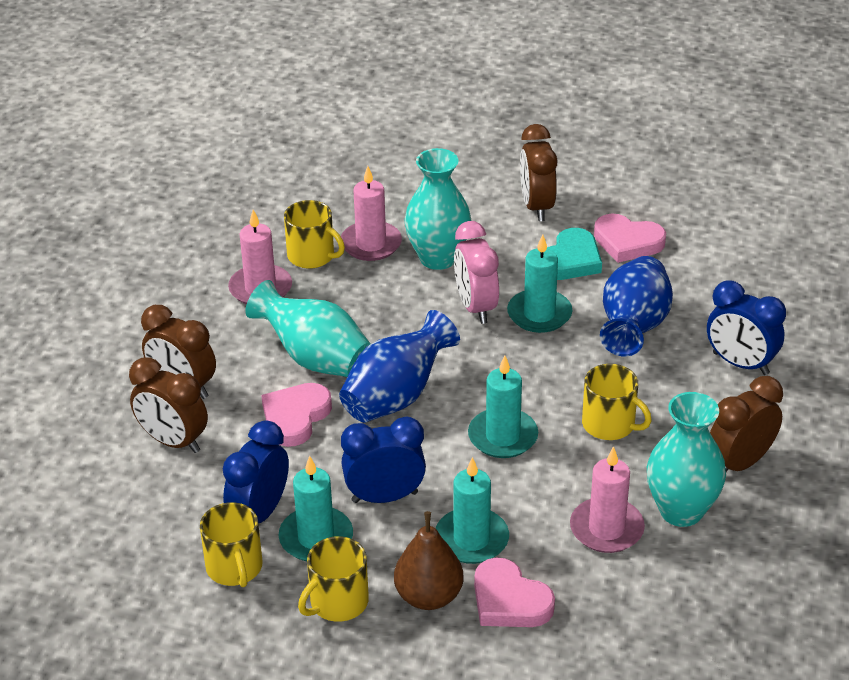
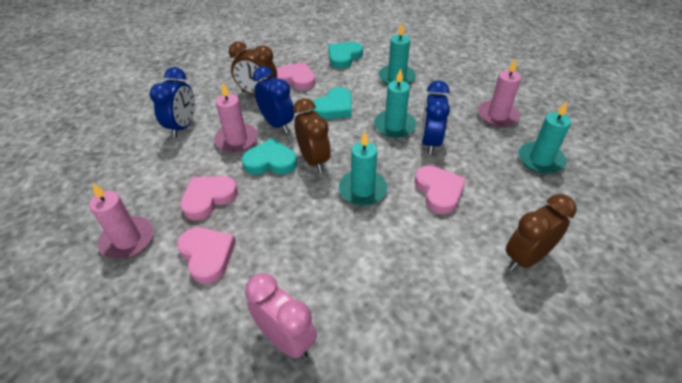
blue vase: [339,310,460,422] [600,256,673,356] = 2 -> none = 0
brown clock: [129,357,208,453] [141,305,216,399] [520,124,558,221] [710,376,783,472] = 4 -> [229,42,277,95] [293,98,331,173] [506,194,576,271] = 3
brown pear: [394,511,463,610] = 1 -> none = 0
pink heart: [261,383,332,447] [474,557,555,627] [594,214,666,263] = 3 -> [177,228,236,284] [180,176,238,220] [276,62,316,90] [415,166,466,214] = 4
turquoise heart: [547,228,602,280] = 1 -> [242,138,297,175] [311,87,351,119] [328,42,363,69] = 3
turquoise vase: [246,280,371,377] [404,148,471,270] [647,392,726,527] = 3 -> none = 0
yellow mug: [200,502,263,587] [284,200,345,269] [298,536,369,622] [582,364,652,440] = 4 -> none = 0

